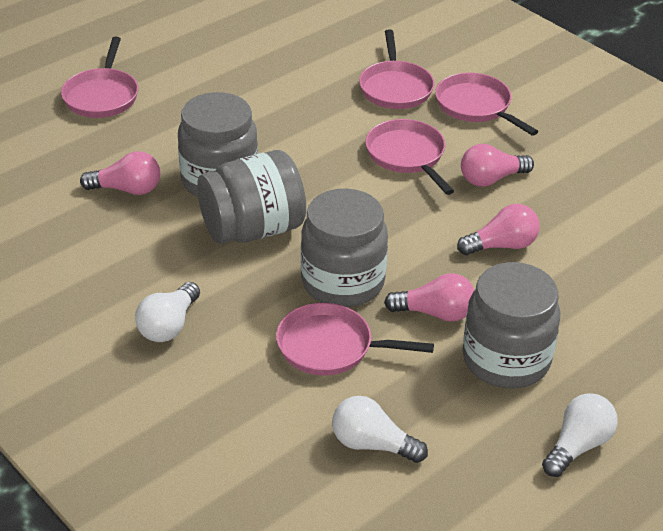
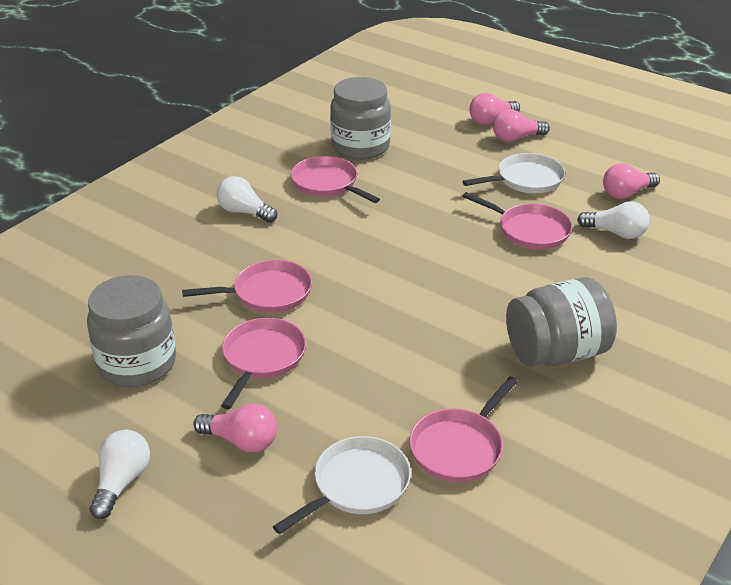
grey jar: [178,92,258,197] [197,150,306,244] [301,188,388,307] [463,262,560,388] = 4 -> [87,275,176,387] [330,77,391,160] [506,277,617,367] = 3
white pan: none = 0 -> [273,436,411,534] [462,153,565,193] = 2

